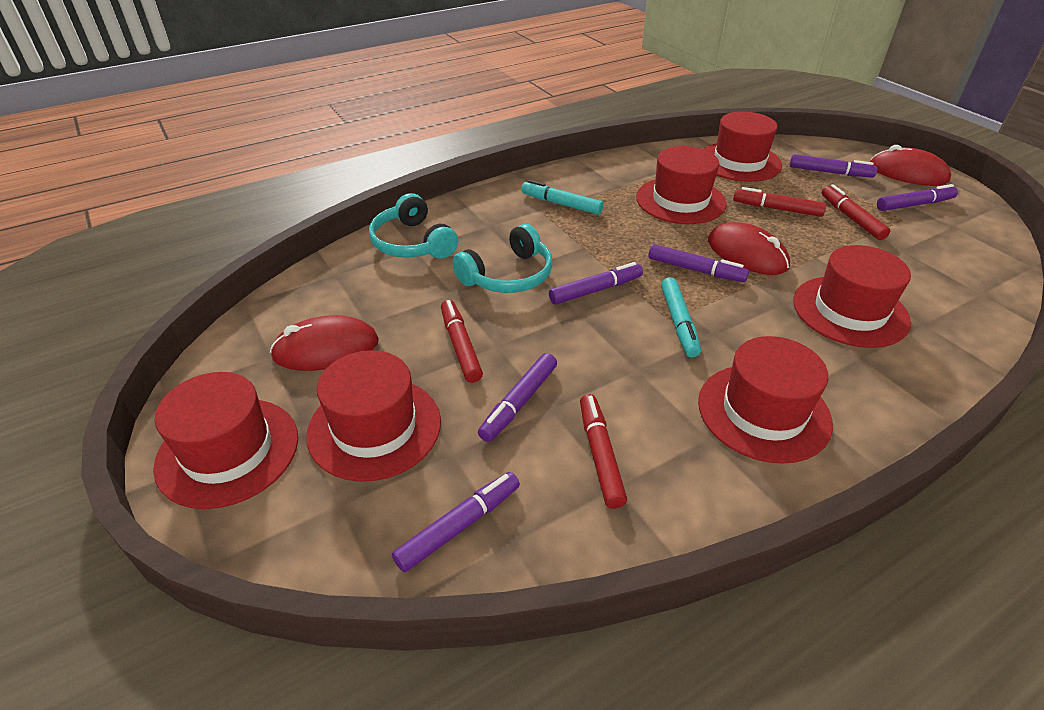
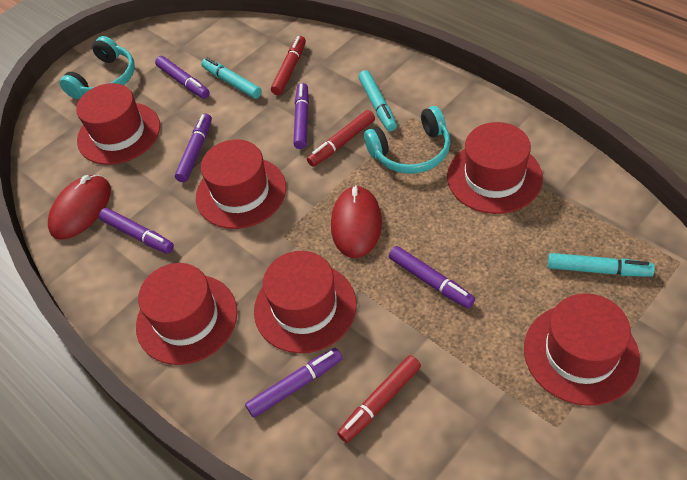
red marker: [441,300,483,383] [580,394,627,509] [733,187,826,217] [822,184,890,240] = 4 -> [271,36,306,95] [307,110,375,167] [337,355,421,443] = 3
red mouse: [270,315,379,371] [708,222,790,275] [870,145,951,186] = 3 -> [48,175,111,240] [331,185,382,258] = 2
turquoise marker: [521,180,603,215] [661,277,701,357] = 2 -> [201,58,262,99] [358,70,397,131] [548,253,655,277] = 3

